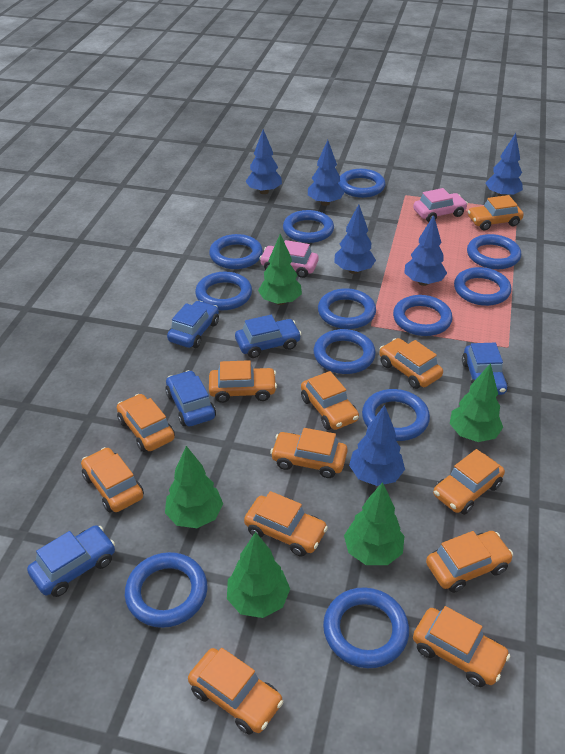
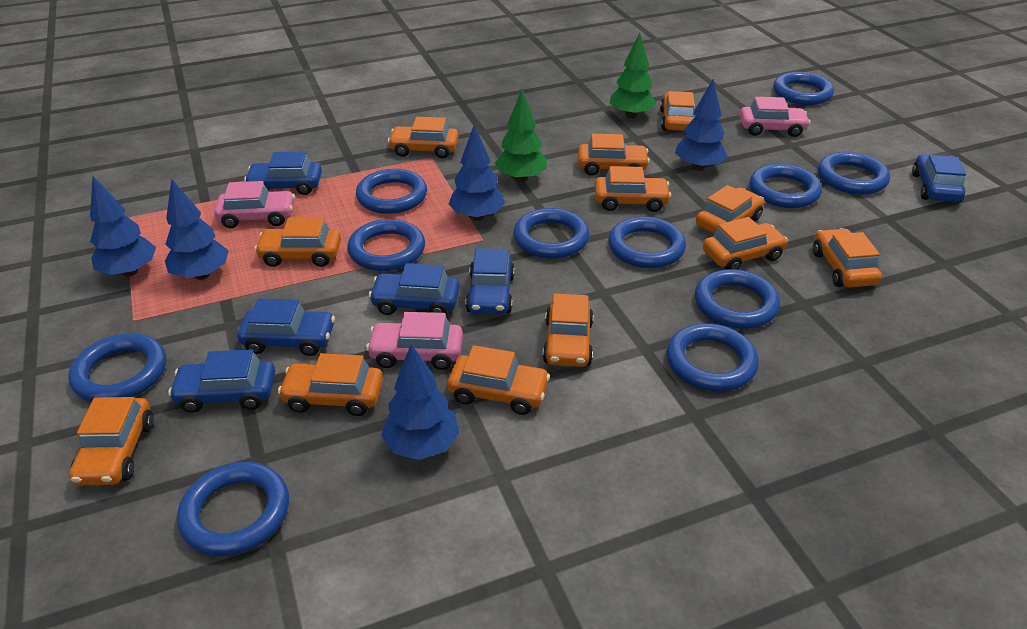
blue car: [27,525,115,597] [165,370,216,426] [167,301,219,348] [235,315,302,358] [462,343,508,395] = 5 -> [168,349,275,413] [237,298,335,356] [244,151,322,195] [369,263,460,315] [465,248,515,314] [912,154,966,202] = 6
blue ring: [125,552,208,628] [195,272,252,310] [209,234,263,269] [283,210,334,243] [314,329,376,374] [318,288,376,329] [323,587,409,668] [338,169,386,198] [362,389,430,441] [393,295,453,336] [454,267,511,306] [467,234,521,269] = 12 -> [68,333,166,402] [177,462,289,556] [347,219,425,271] [356,169,427,214] [513,208,589,259] [608,217,686,268] [667,323,759,391] [695,269,780,329] [750,164,822,208] [773,72,834,105] [818,152,890,195] = 11
blue tree: [245,129,282,194] [308,140,345,206] [334,204,376,274] [349,405,405,486] [404,215,447,286] [485,133,523,196] = 6 -> [90,176,156,277] [165,179,229,280] [381,344,459,460] [449,124,505,221] [675,79,728,171] = 5
green tree: [165,446,223,528] [227,532,290,618] [258,234,302,305] [344,482,404,565] [450,363,503,442] = 5 -> [495,90,547,182] [610,32,657,119] = 2
pink car: [259,240,319,278] [413,188,468,222] = 2 -> [214,181,295,228] [366,312,463,370] [740,97,810,137] = 3

